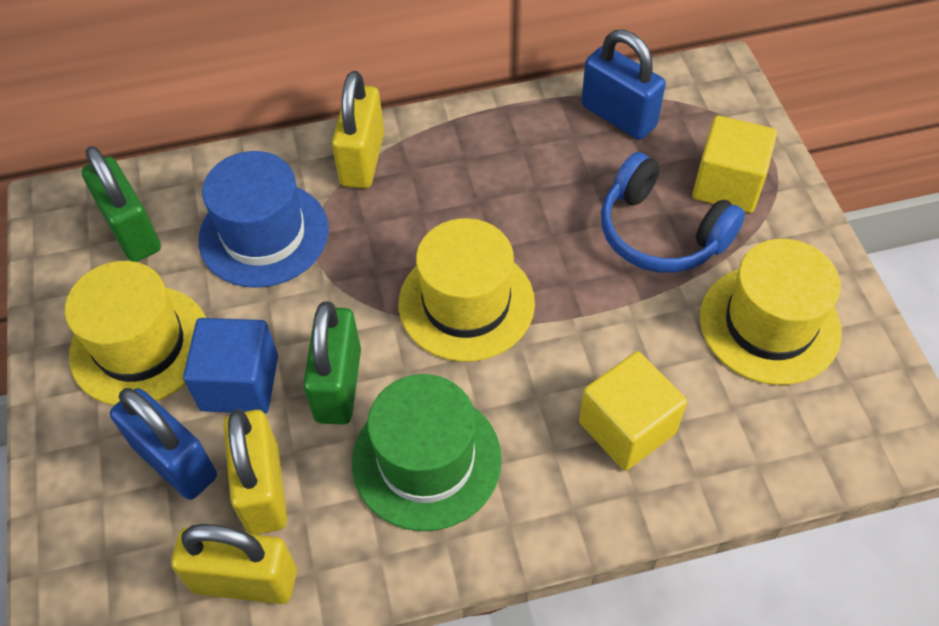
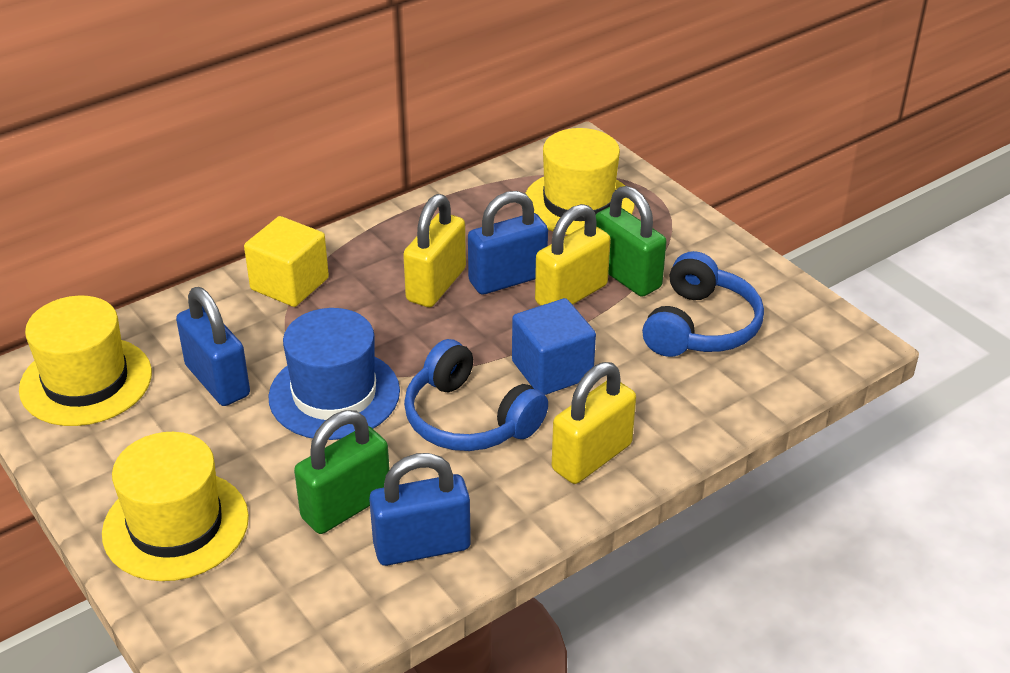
blue headphones: [601,152,745,273] = 1 -> [404,339,548,451] [642,251,764,357] = 2
blue padlock: [110,388,217,500] [581,30,666,140] = 2 -> [176,287,250,406] [369,453,471,566] [468,191,548,295] = 3
green hat: [352,374,502,531] = 1 -> none = 0
yellow cube: [579,351,687,471] [692,116,777,213] = 2 -> [244,216,329,307] = 1

